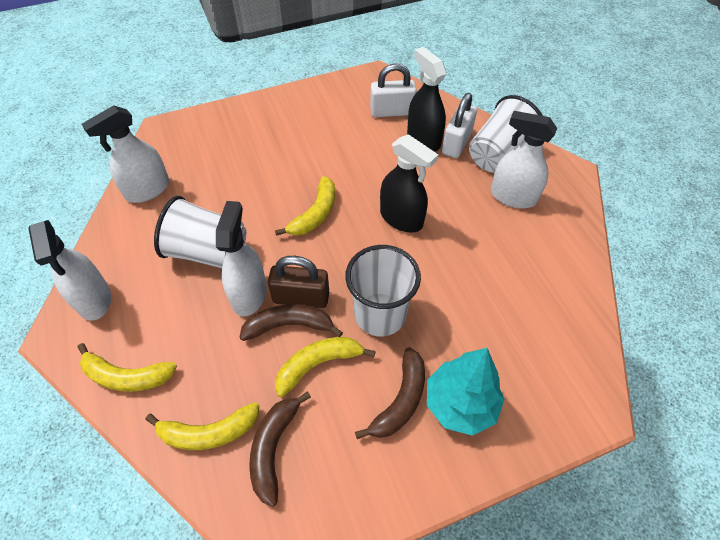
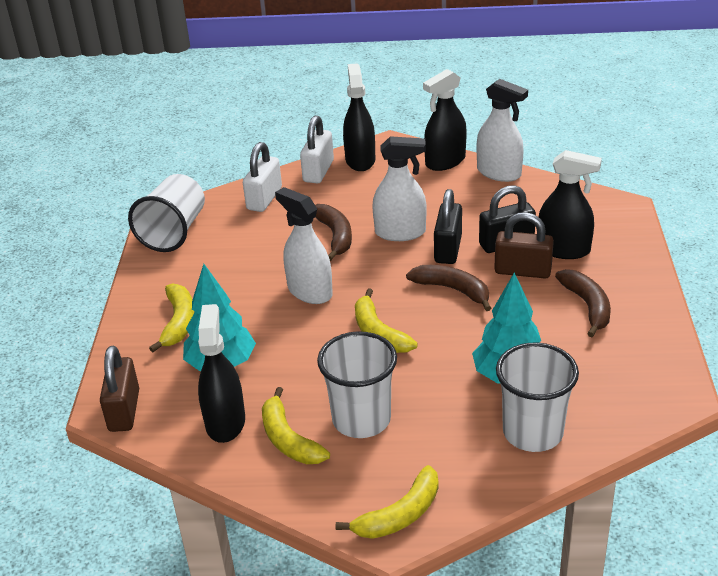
black padlock: none = 0 -> [434,189,462,264] [479,185,536,253] = 2
black spray bottle: [380,134,438,233] [407,47,447,152] = 2 -> [198,304,245,443] [343,63,375,171] [423,69,467,171] [539,150,602,259] = 4
brown padlock: [268,256,329,308] = 1 -> [100,346,139,432] [494,212,554,278] = 2
turquoise tree: [427,348,504,436] = 1 -> [183,264,256,371] [472,273,541,383] = 2
white spray bottle: [28,220,111,321] [82,105,169,203] [216,201,267,316] [491,111,557,208] = 4 -> [275,187,333,304] [372,136,426,241] [477,79,528,182] = 3

